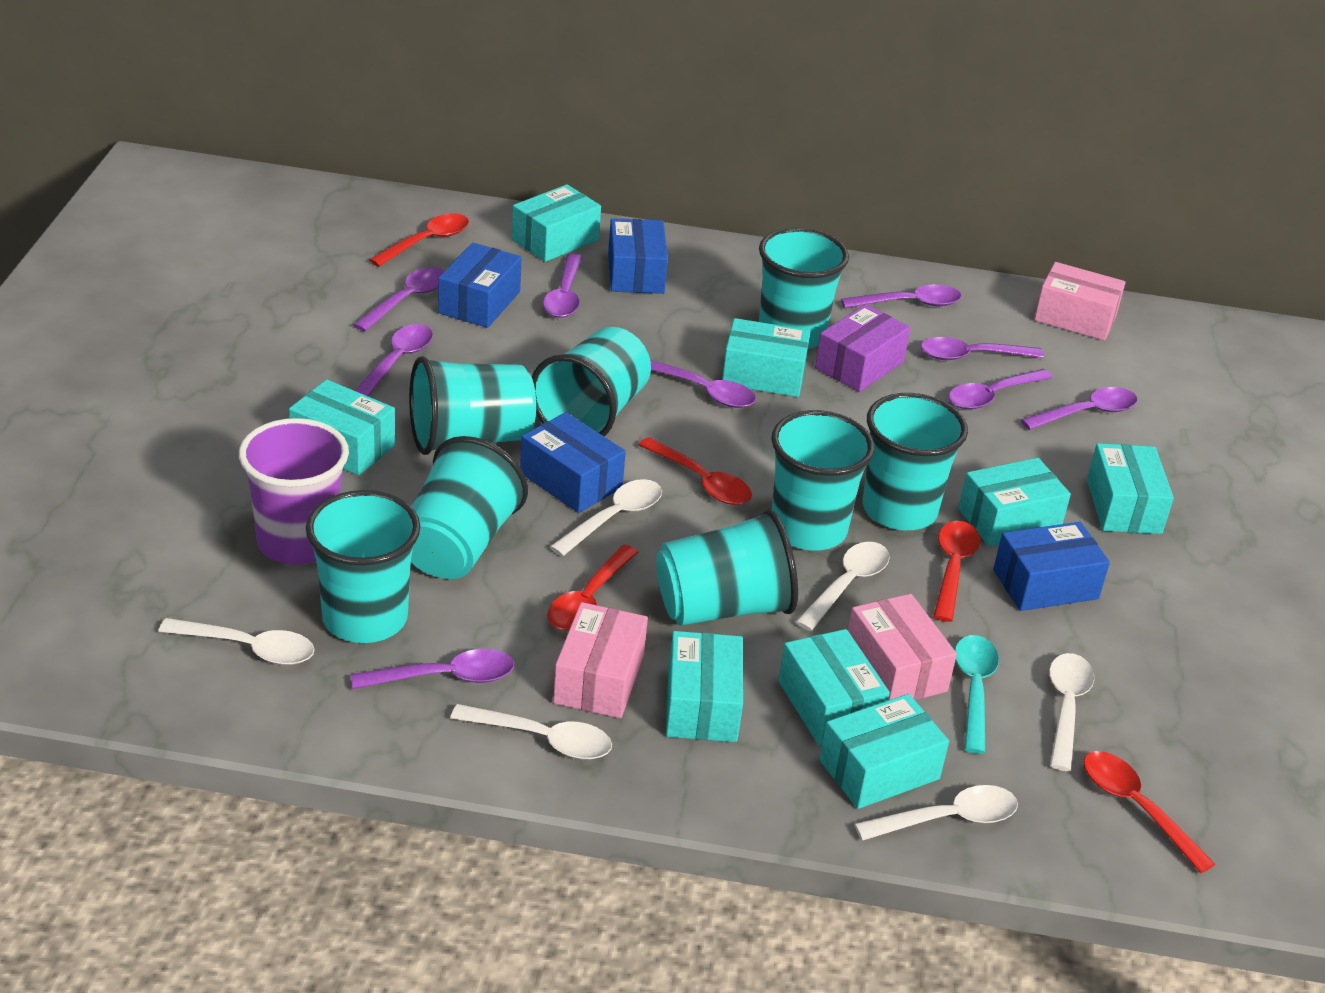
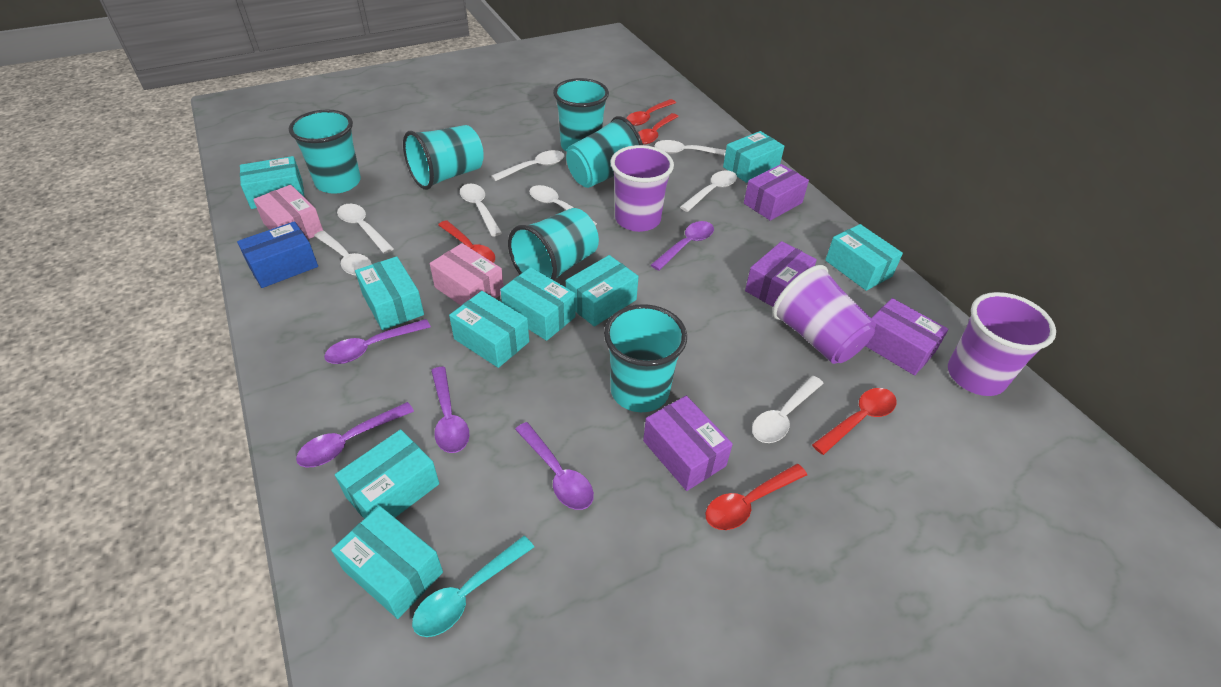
blue box: [438,243,522,328] [520,412,626,513] [608,218,668,294] [993,522,1110,611] = 4 -> [237,221,318,288] = 1
pink box: [553,602,648,718] [848,594,957,700] [1034,262,1126,341] = 3 -> [253,185,323,239] [430,243,504,306] = 2
purple box: [815,304,910,392] = 1 -> [643,396,733,491] [744,164,809,221] [745,241,817,307] [865,298,949,375] = 4
purple cup: [239,418,349,565] = 1 -> [610,145,674,232] [772,265,876,364] [948,292,1056,396] = 3
purple spoon: [351,649,514,689] [353,267,444,332] [355,324,433,397] [543,253,582,318] [650,360,756,408] [841,285,961,308] [921,337,1044,360] [948,369,1053,409] [1021,387,1137,430] = 9 -> [296,402,414,467] [324,319,431,364] [431,367,470,453] [515,422,594,510] [651,221,714,271] = 5
turquoise box: [289,379,395,475] [512,184,601,262] [666,631,743,742] [722,318,810,397] [778,629,890,746] [819,694,949,809] [958,458,1071,546] [1087,443,1174,534] = 8 -> [240,156,305,209] [331,506,443,619] [335,429,439,519] [355,256,424,330] [449,291,529,368] [500,267,576,341] [566,255,639,327] [723,131,784,183] [825,224,903,291] = 9
turquoise cup: [306,490,421,643] [409,356,536,455] [411,436,528,579] [532,327,651,436] [656,510,798,626] [759,227,849,349] [771,410,875,550] [863,393,968,530] = 8 -> [289,109,361,194] [403,125,484,190] [508,208,599,281] [553,78,609,152] [566,116,643,188] [604,304,687,412] = 6
white spoon: [158,618,315,665] [450,704,612,760] [550,479,662,556] [796,542,890,631] [855,785,1018,841] [1049,653,1094,771] = 6 -> [314,231,372,276] [337,204,394,254] [460,184,502,237] [491,150,564,182] [529,185,597,225] [655,140,726,156] [680,170,737,212] [752,376,824,443] = 8

